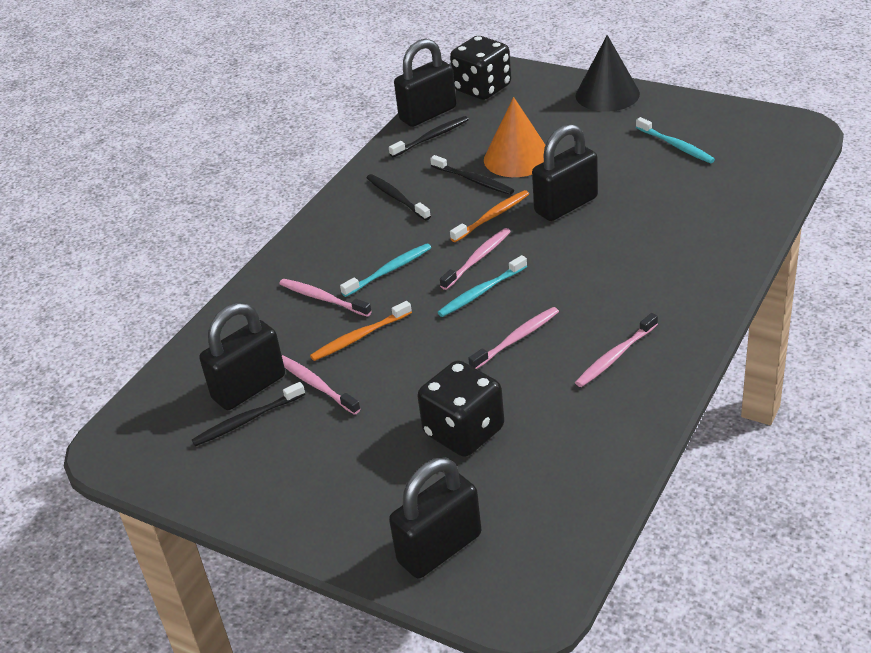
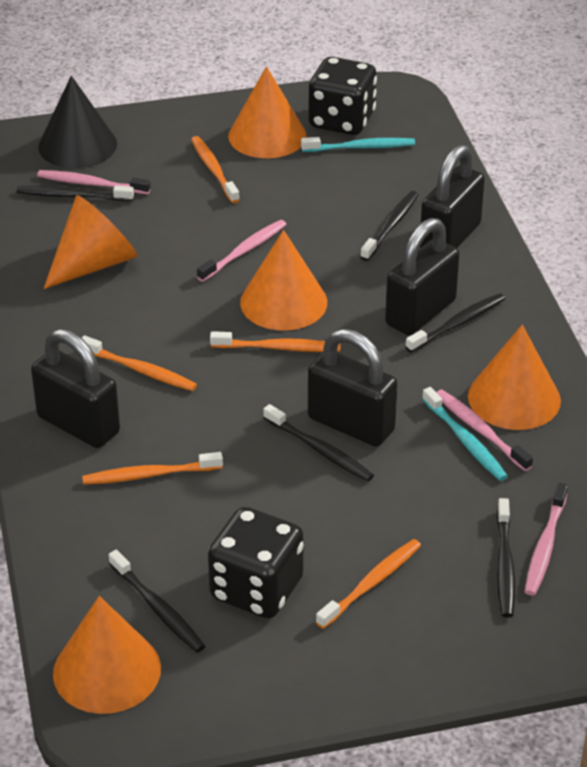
black toothbrush: [192,382,305,446] [367,174,431,220] [389,116,469,157] [430,155,514,195] = 4 -> [17,185,134,201] [109,550,205,653] [263,404,374,482] [360,191,419,261] [405,293,505,353] [497,498,515,618] = 6
orange cone: [484,97,545,177] = 1 -> [43,195,138,289] [53,596,161,714] [228,66,306,158] [240,230,327,331] [468,325,561,430] = 5
orange toothbrush: [310,301,412,361] [450,190,529,242] = 2 -> [82,335,197,391] [82,452,223,485] [191,136,240,203] [210,331,341,352] [316,539,421,629] = 5
pink toothbrush: [279,279,372,317] [282,355,360,415] [440,228,511,290] [468,307,559,369] [575,313,658,387] = 5 -> [37,170,151,194] [197,220,287,282] [436,390,533,471] [524,483,568,596] = 4
turquoise toothbrush: [340,243,431,297] [437,255,527,317] [636,117,715,163] = 3 -> [301,137,415,152] [422,387,508,481] = 2

